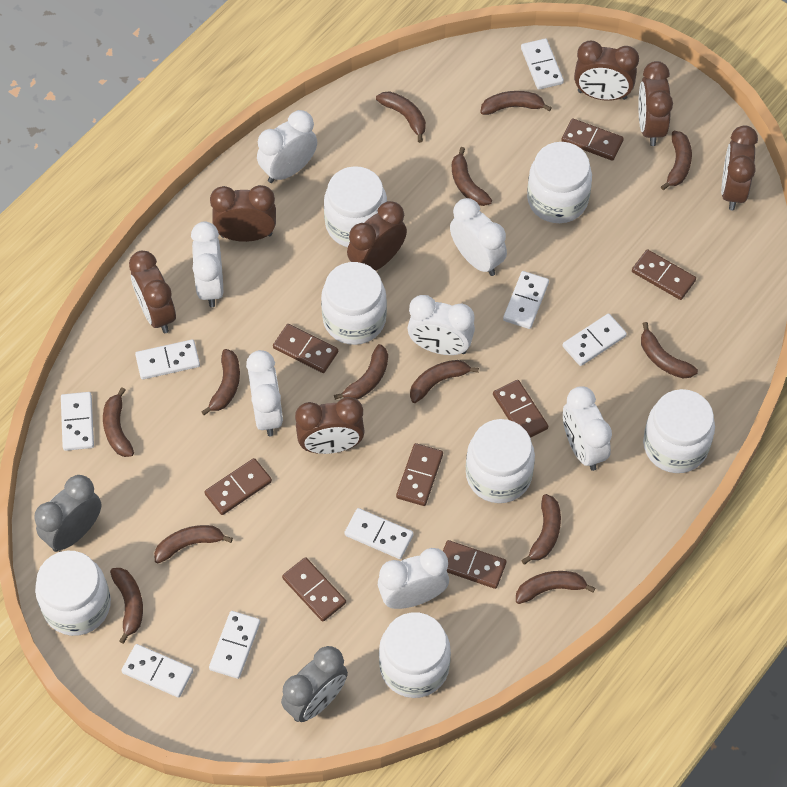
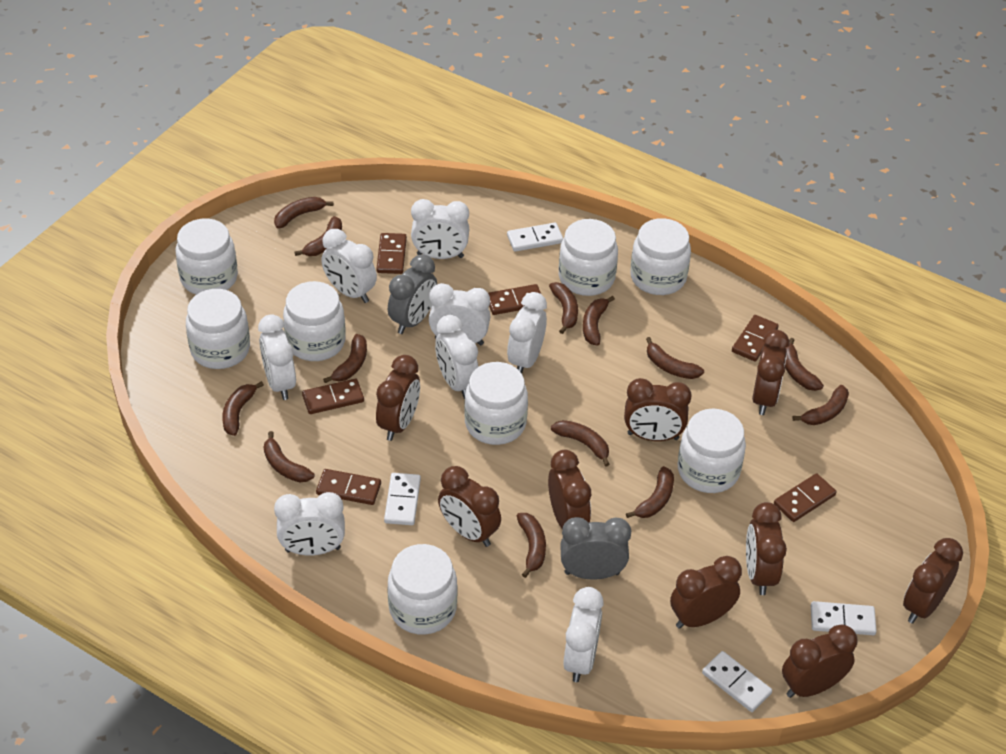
brown clock: [129,251,176,333] [210,185,276,242] [295,397,365,454] [347,201,407,271] [574,41,639,101] [638,61,673,146] [721,125,758,211] = 7 -> [376,355,420,441] [438,466,501,547] [548,450,591,529] [624,378,692,441] [670,556,742,629] [746,502,787,595] [752,330,789,415] [782,624,858,698] [903,538,963,624] = 9
brown domino: [204,458,272,515] [273,324,338,373] [282,557,346,622] [396,443,443,506] [443,540,506,589] [493,380,548,438] [561,118,624,161] [632,249,696,300] = 8 -> [302,379,364,414] [316,469,381,505] [376,233,407,274] [488,284,541,315] [732,315,779,362] [774,473,836,522] = 6
white clock: [191,221,223,307] [246,350,283,436] [257,110,317,183] [378,548,449,609] [408,295,475,355] [450,198,507,276] [563,386,612,471] = 7 -> [258,314,296,400] [274,492,345,555] [321,229,377,303] [411,199,469,259] [429,283,490,346] [435,315,478,399] [507,292,547,374] [563,587,604,682] = 8
white domino: [61,392,94,451] [121,644,193,698] [135,339,200,379] [209,611,260,679] [344,508,414,559] [503,271,549,329] [521,38,564,90] [563,314,627,366] = 8 -> [384,473,421,525] [507,223,563,252] [702,651,772,712] [811,601,877,635] = 4
white jar: [35,551,111,636] [321,262,387,345] [324,166,387,247] [379,612,451,698] [466,419,535,503] [527,142,592,223] [643,389,715,473] = 7 -> [176,219,238,295] [186,289,250,369] [283,281,346,361] [387,544,457,635] [464,362,528,445] [559,219,618,296] [630,218,691,295] [678,409,746,493] = 8

